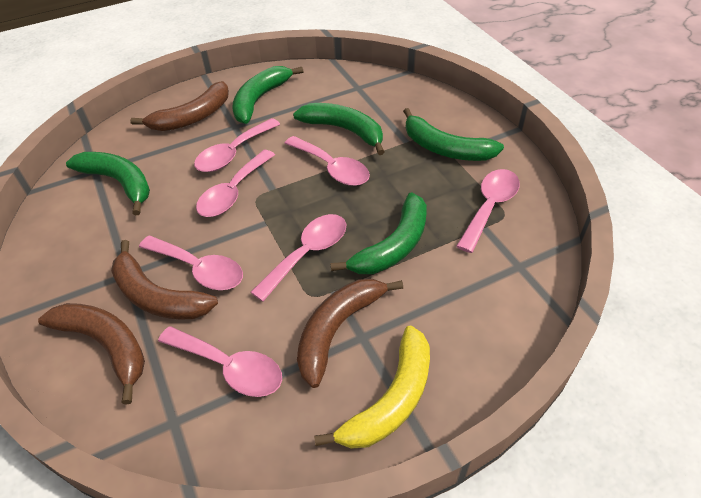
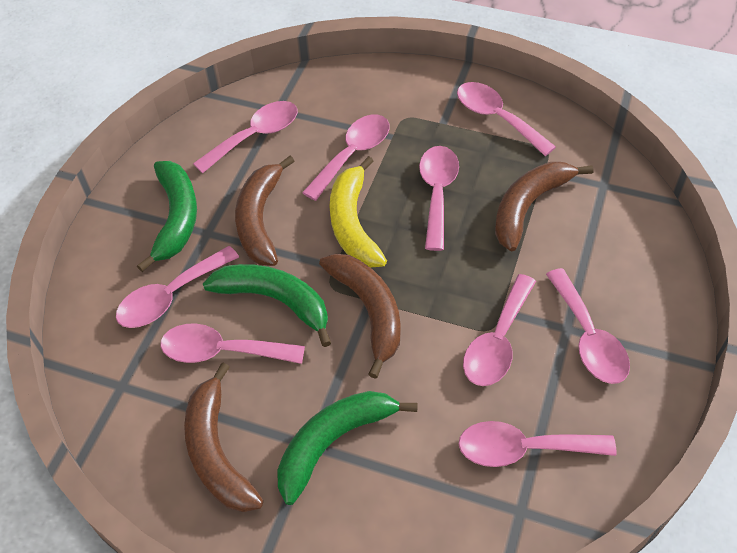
green banana: [66,152,150,216] [232,66,303,124] [293,103,384,155] [330,192,427,274] [403,108,504,161] = 5 -> [137,161,197,272] [203,264,331,347] [277,391,418,505] = 3
pink spoon: [139,236,243,290] [158,326,282,397] [194,118,280,172] [196,150,275,217] [250,214,347,302] [284,136,370,186] [456,169,520,253] = 7 -> [116,246,239,328] [161,323,305,364] [193,101,298,173] [302,114,389,201] [419,146,459,251] [457,82,556,156] [459,421,617,467] [463,274,536,386] [546,268,630,384] = 9

